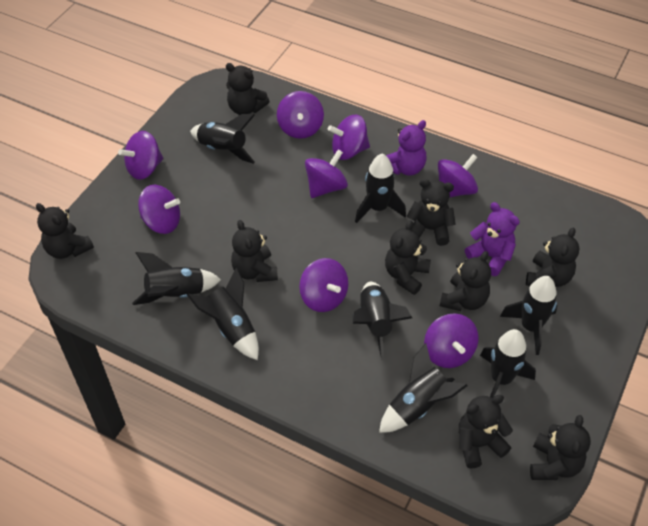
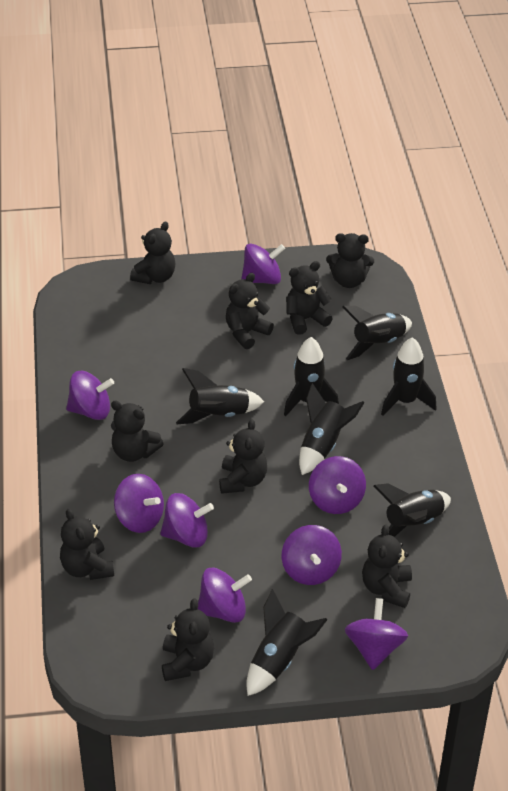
black rocket: [132,252,221,305] [187,268,259,360] [190,114,255,164] [353,282,412,360] [355,153,406,223] [379,343,468,433] [480,329,536,398] [500,276,557,355] = 8 -> [176,368,264,424] [246,589,327,696] [284,337,339,416] [299,383,365,475] [342,306,412,360] [373,483,451,537] [381,337,437,416] = 7
purple teddy bear: [386,120,426,176] [465,202,520,276] = 2 -> none = 0

